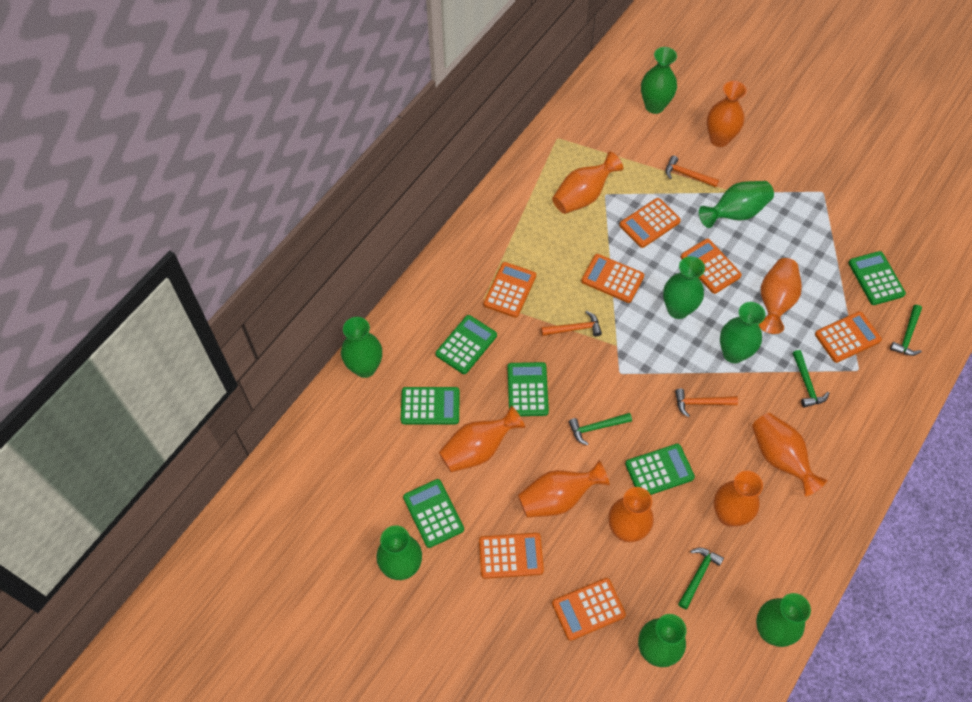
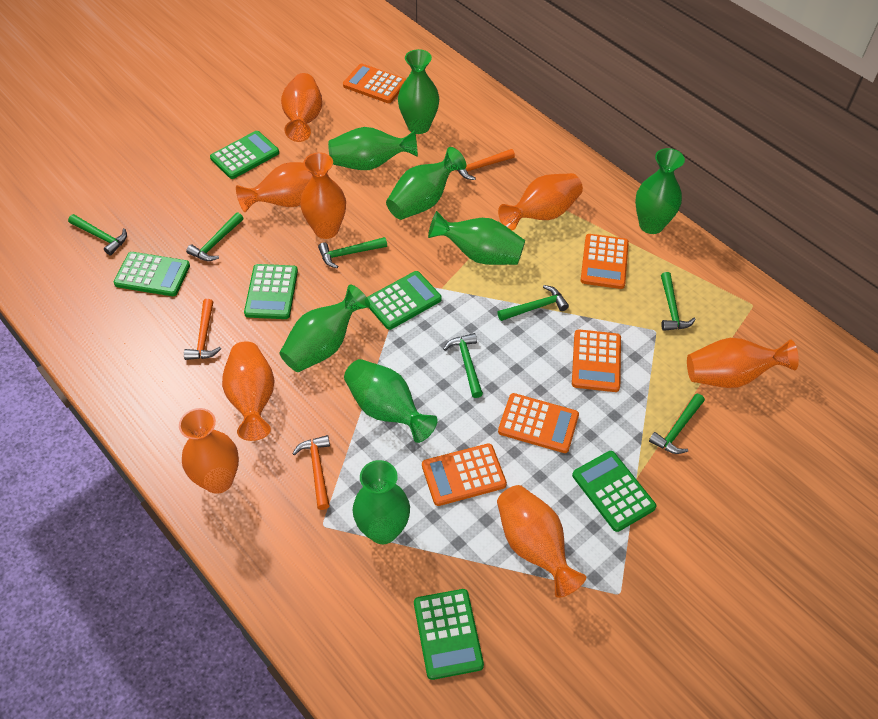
green hammer: [569,413,632,445] [678,548,724,609] [793,350,829,407] [890,305,922,356] = 4 -> [68,214,127,255] [186,212,243,261] [318,237,387,268] [443,333,483,398] [497,285,569,321] [649,393,705,454] [661,272,696,331] = 7
orange calculator: [479,533,544,579] [483,262,536,318] [552,578,626,641] [581,254,644,303] [619,198,681,248] [681,239,742,294] [815,311,882,363] = 7 -> [343,63,406,103] [422,443,507,506] [498,393,579,453] [572,329,621,392] [581,234,629,289] = 5

